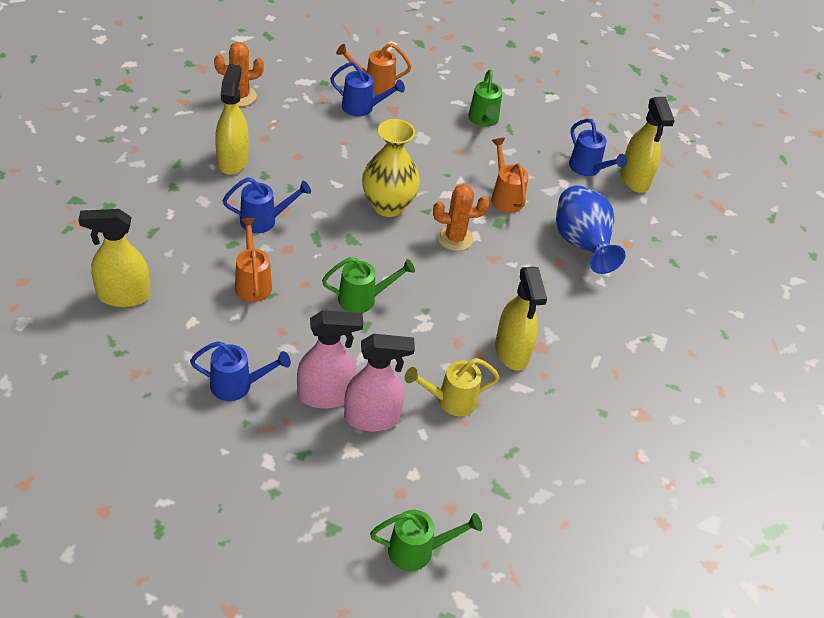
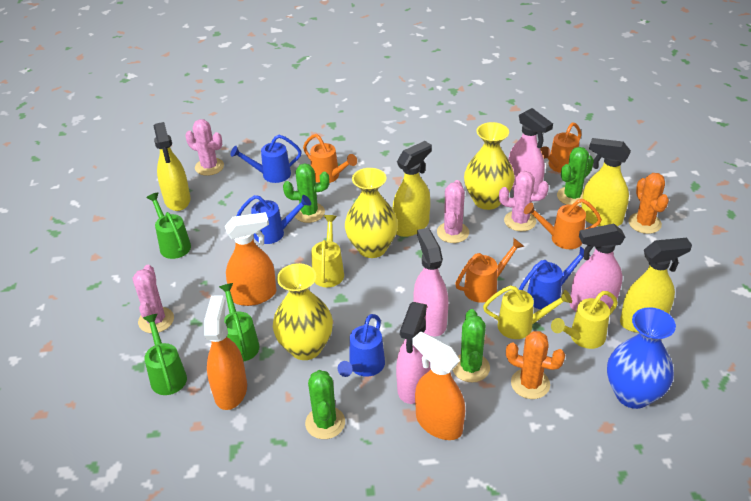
green cactus: none = 0 -> [283,163,329,223] [305,370,345,439] [453,309,490,382] [557,147,594,206] = 4
orange spray bottle: none = 0 -> [204,296,247,410] [225,212,277,306] [412,331,465,440] = 3
orange watering can: [235,218,272,302] [336,43,412,94] [491,138,528,213] = 3 -> [303,134,357,183] [455,238,524,303] [524,199,602,249] [540,122,582,173] = 4
pink cactus: none = 0 -> [133,265,174,333] [185,119,224,176] [437,180,469,243] [499,171,549,231] = 4
pink spray bottle: [297,310,363,409] [344,334,415,432] = 2 -> [396,302,431,404] [413,228,449,337] [508,108,553,192] [570,224,625,311] = 4
yellow vase: [362,119,420,217] = 1 -> [273,263,333,360] [345,168,398,258] [464,122,515,210] = 3
yellow watering can: [405,358,500,416] = 1 -> [311,215,344,287] [483,285,572,339] [551,291,618,349] = 3

